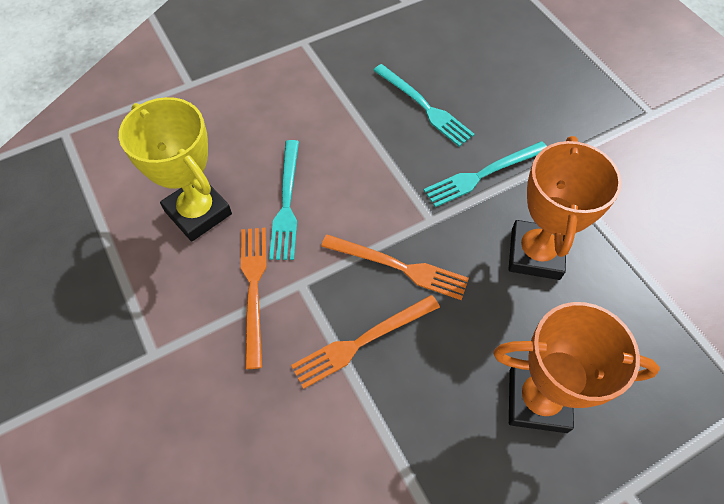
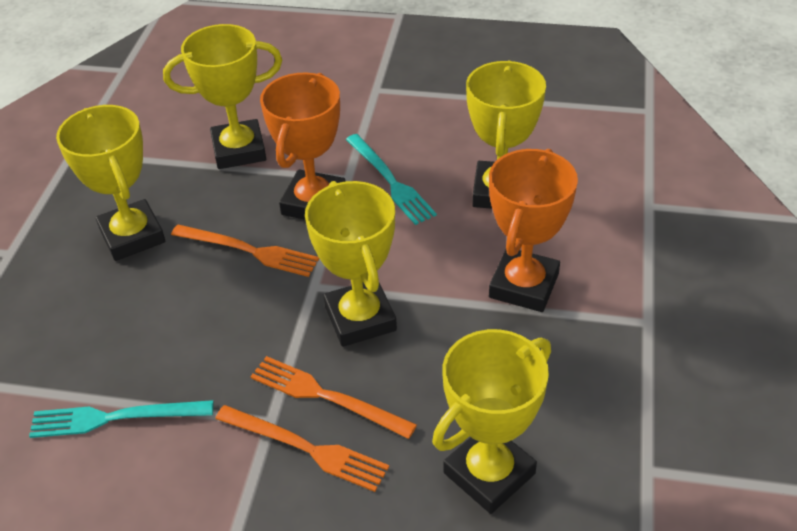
turquoise fork: [269,140,299,260] [373,64,475,147] [424,141,547,207] = 3 -> [29,400,214,438] [346,134,437,225] = 2
yellow trophy: [119,97,232,242] = 1 -> [56,105,165,261] [163,24,282,169] [305,181,397,347] [432,329,551,514] [466,61,546,209] = 5

